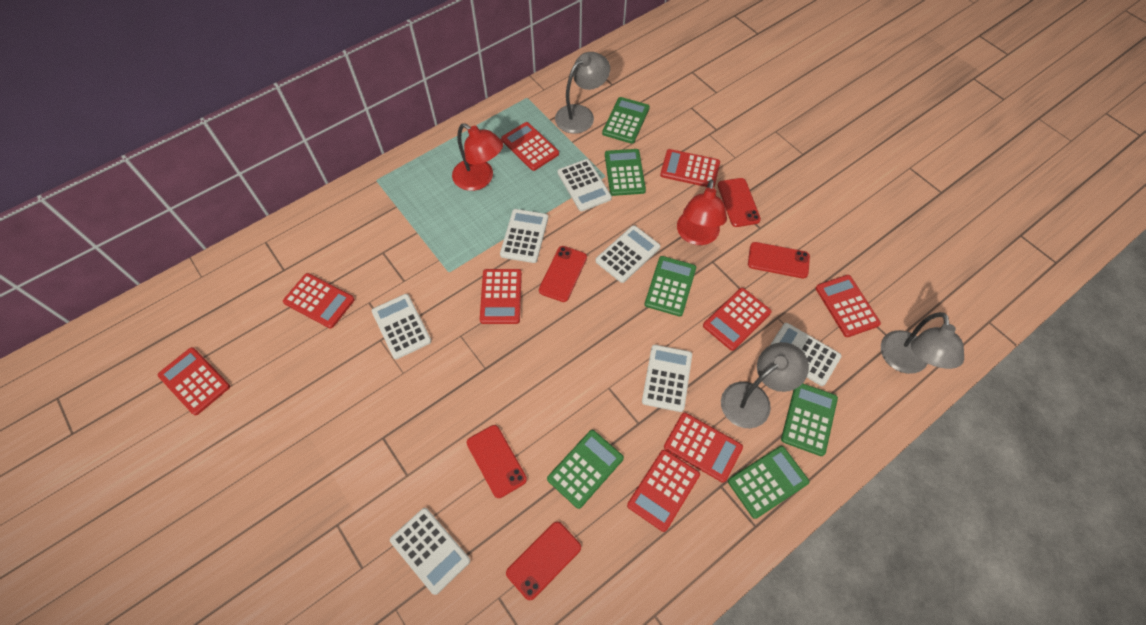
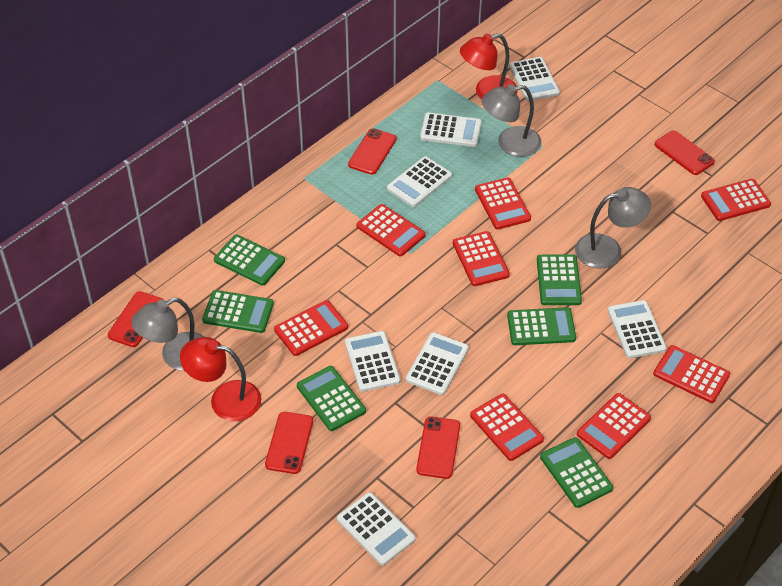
red calculator: [158,347,230,415] [283,273,355,328] [480,269,522,324] [501,122,559,171] [627,450,700,532] [660,149,720,188] [664,412,743,483] [703,288,772,351] [815,275,881,337] = 9 -> [274,300,348,356] [357,204,426,257] [453,231,510,286] [470,394,544,461] [475,178,531,230] [577,393,651,459] [653,345,730,403] [701,179,771,221] = 8

